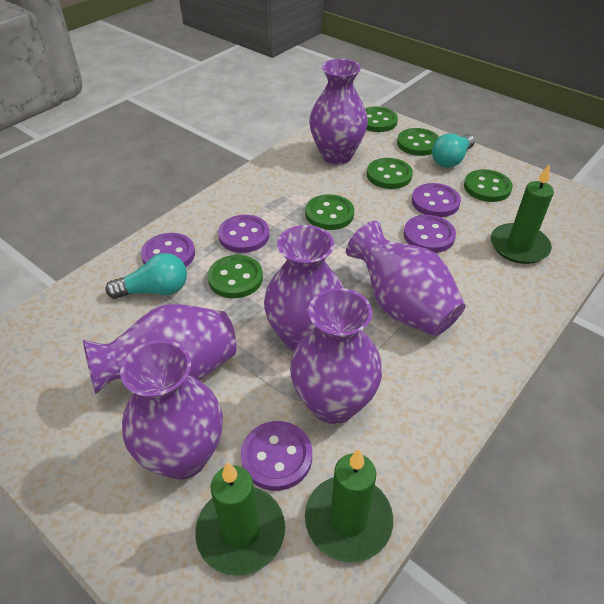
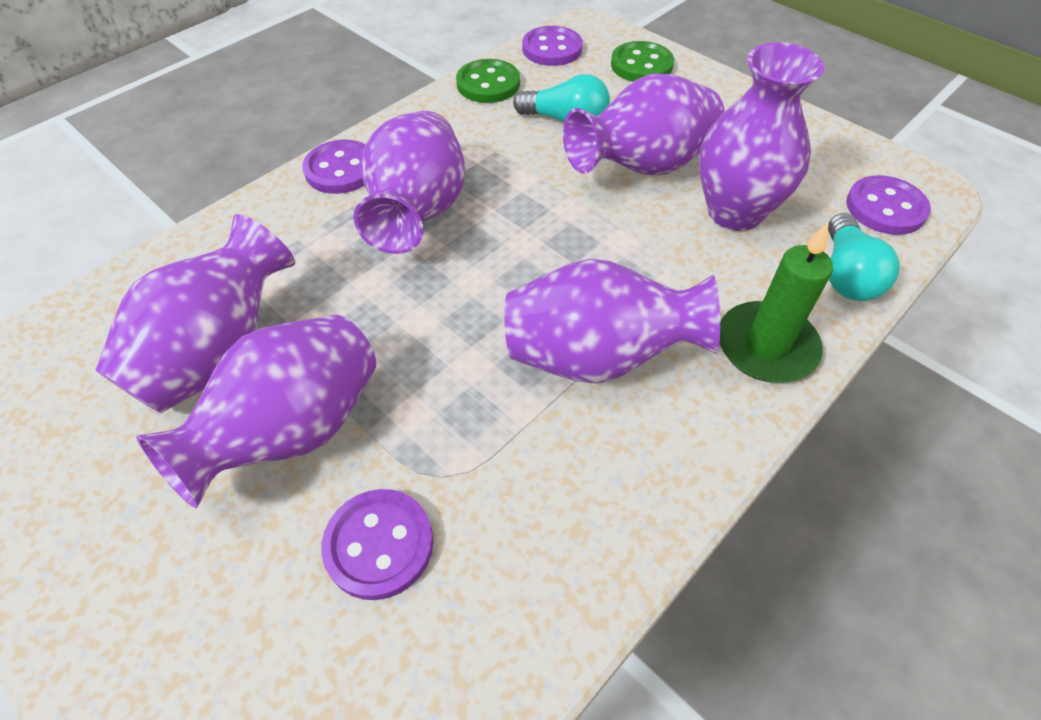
green button: [207,255,263,298] [305,194,354,230] [365,107,398,132] [367,158,413,189] [397,128,439,156] [464,169,513,202] = 6 -> [456,59,520,103] [611,41,674,82] = 2
green candle: [195,462,285,576] [305,449,393,562] [491,164,554,264] = 3 -> [720,222,833,383] = 1
purple button: [141,233,195,267] [218,215,269,253] [241,421,312,491] [404,215,456,253] [412,183,461,217] = 5 -> [302,140,366,194] [321,489,433,600] [522,26,583,66] [846,175,931,235] = 4

